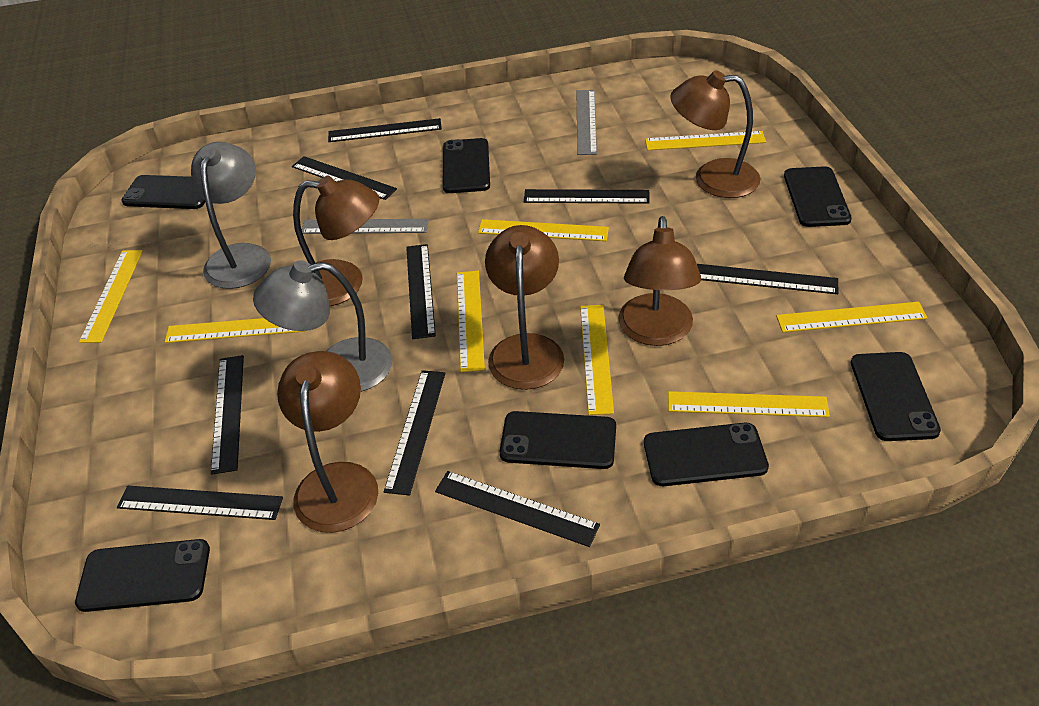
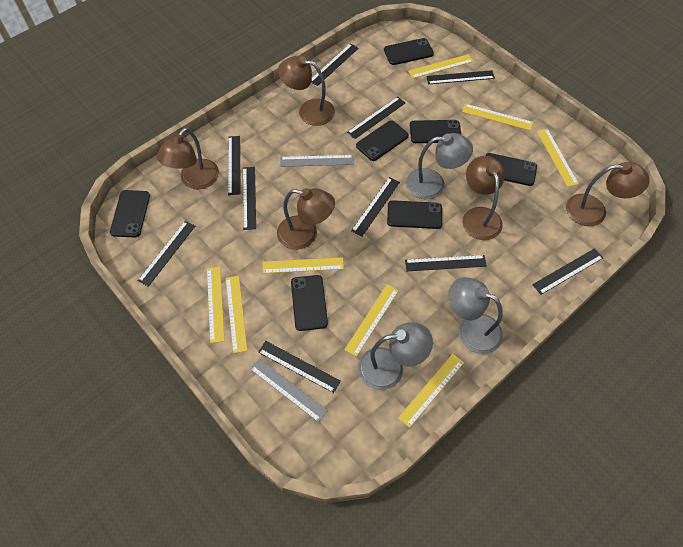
black ruler: [117,486,283,520] [211,355,244,475] [292,156,397,200] [328,118,442,142] [384,370,445,496] [406,244,436,339] [435,471,600,547] [524,189,650,204] [697,264,838,294] = 9 -> [138,221,195,287] [228,136,241,195] [243,167,256,230] [258,341,341,393] [311,44,359,86] [347,97,405,139] [351,177,400,236] [405,255,487,271] [426,70,495,84] [532,248,603,295] = 10
grey lamp: [191,142,271,289] [253,260,392,392] = 2 -> [358,322,433,390] [406,133,473,200] [449,277,503,354] = 3

